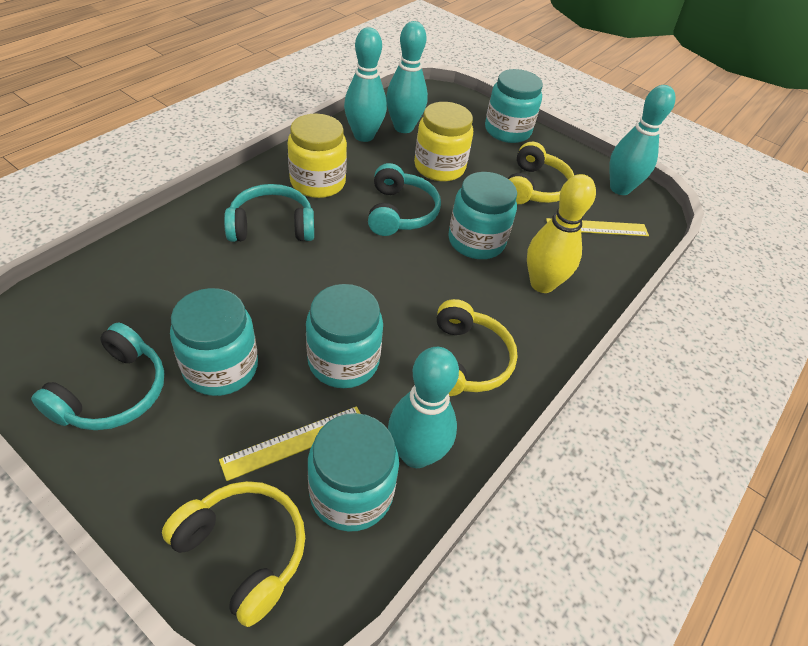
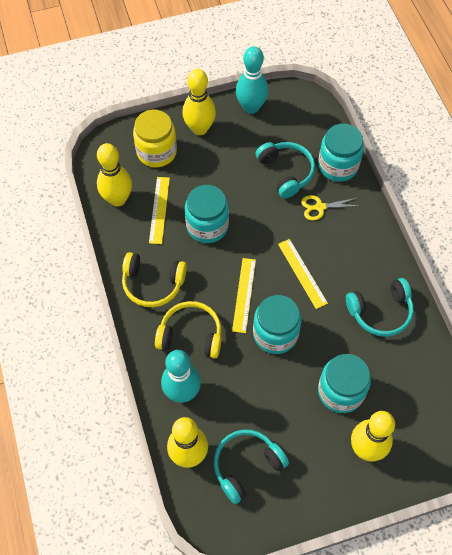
turquoise bowling pin: [344,27,387,142] [386,21,428,133] [388,347,459,468] [609,85,676,195] = 4 -> [161,350,201,403] [236,46,268,114] = 2
turquoise jar: [170,288,258,396] [306,284,383,388] [308,413,399,532] [448,172,517,259] [485,69,543,143] = 5 -> [185,185,229,243] [253,295,301,354] [318,124,364,182] [318,354,371,413] = 4
yellow bowling pin: [527,174,596,293] = 1 -> [97,143,132,207] [167,417,208,468] [182,69,216,135] [351,411,395,461] = 4
yellow headphones: [162,481,305,627] [437,299,518,396] [507,142,574,204] = 3 -> [122,252,187,307] [155,301,222,359] = 2
yellow jar: [288,114,347,198] [414,102,473,181] = 2 -> [133,109,177,167] = 1
yellow ruler: [219,406,361,481] [546,218,649,236] = 2 -> [149,177,170,244] [232,258,256,333] [278,239,328,309] = 3
yellow scissors: none = 0 -> [301,195,360,220] = 1

